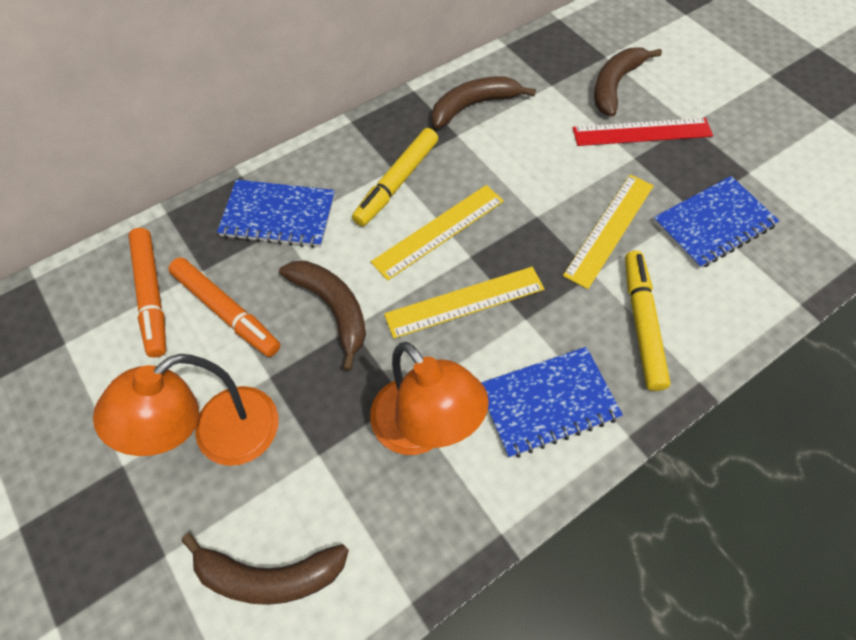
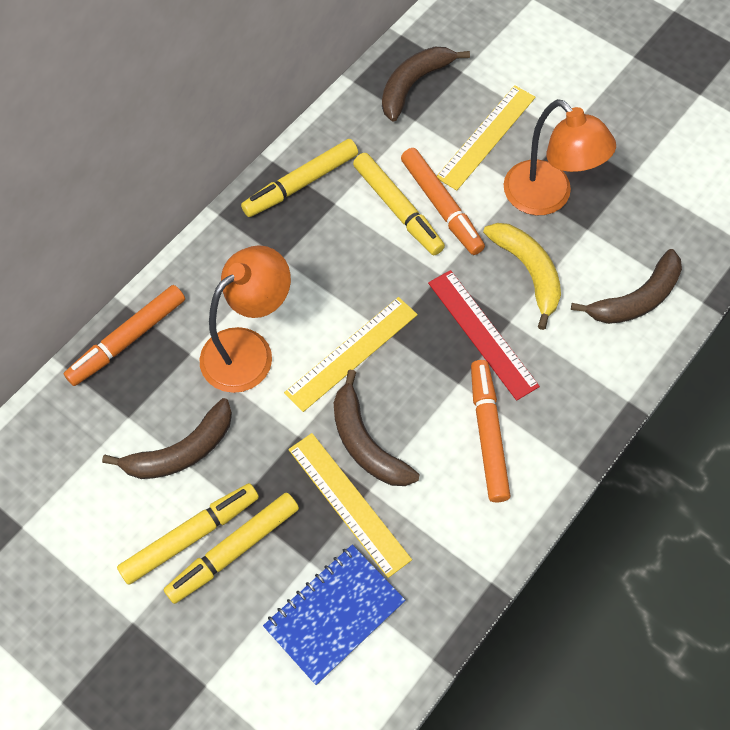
blue notebook: [217,180,335,248] [481,347,623,458] [653,176,779,269] = 3 -> [263,545,406,685] = 1
orange marker: [128,228,166,357] [168,257,281,357] = 2 -> [64,285,185,386] [401,148,485,255] [471,360,510,502] = 3
yellow banana: none = 0 -> [483,223,561,330] = 1
yellow marker: [352,128,438,226] [625,250,671,391] = 2 -> [117,483,259,585] [163,492,299,604] [241,139,358,217] [353,153,445,255] = 4

